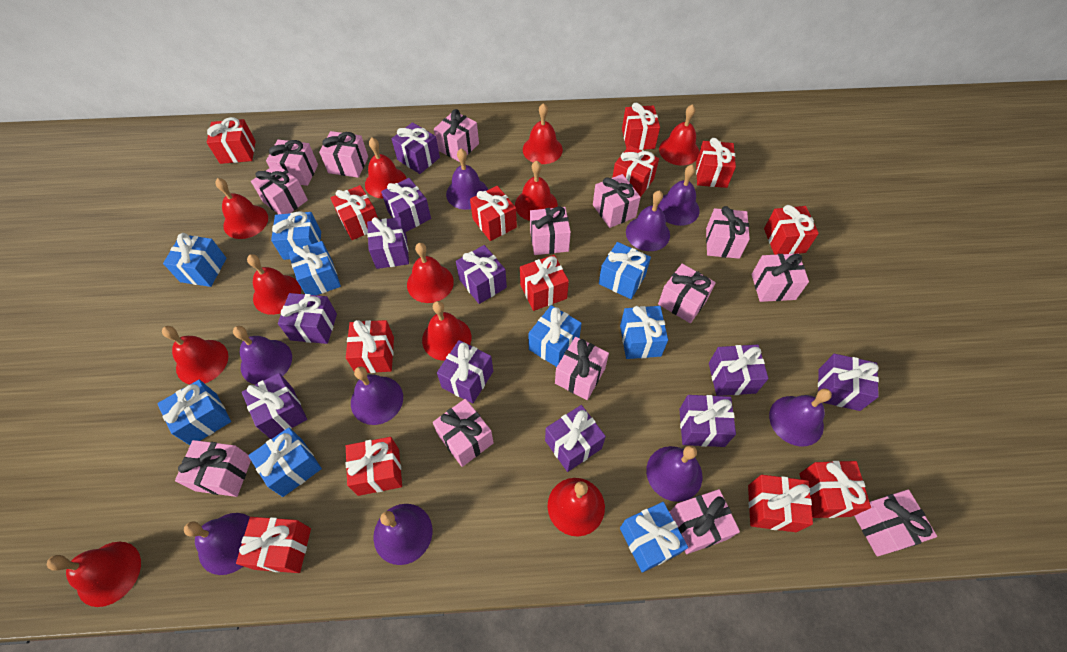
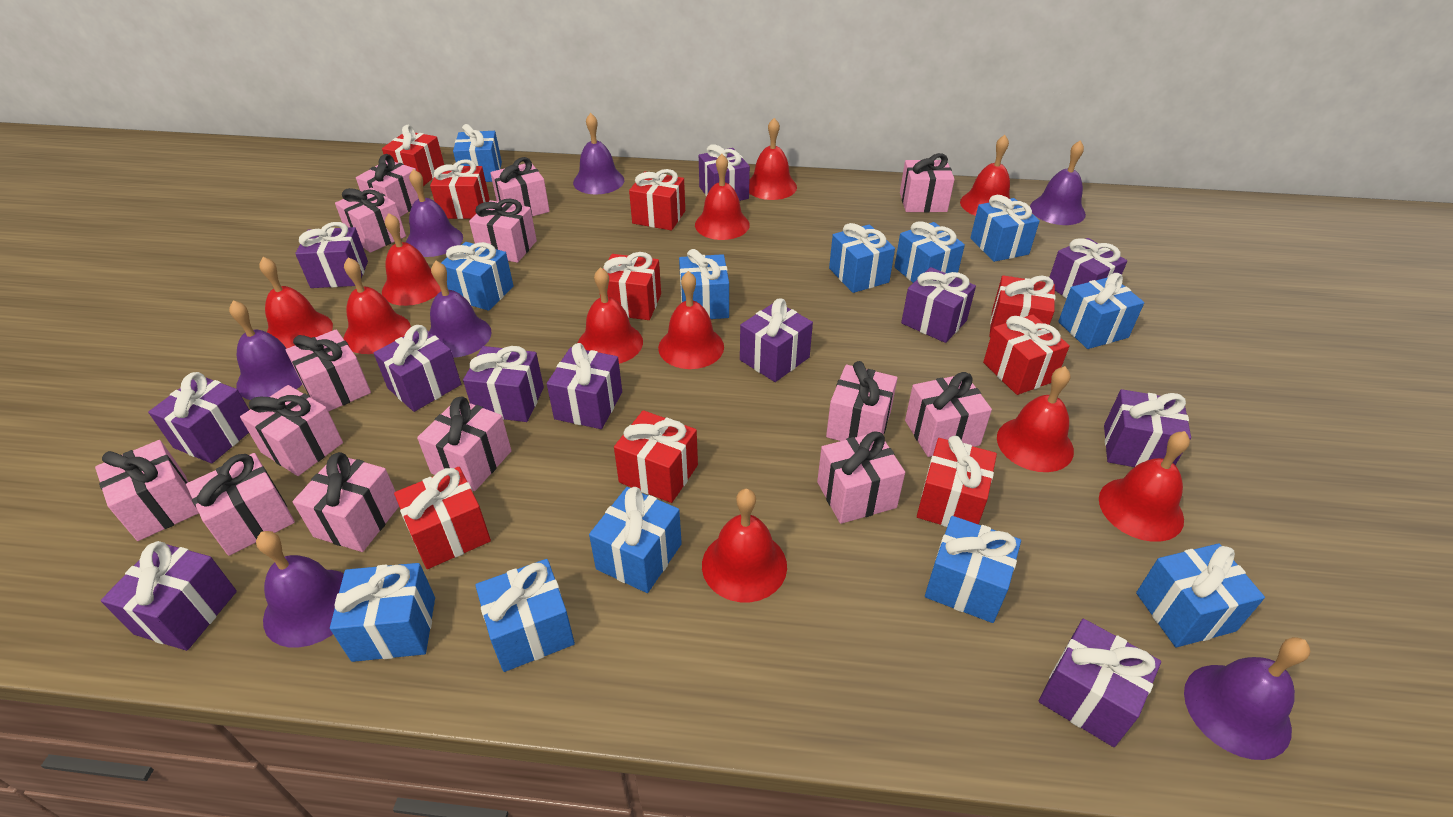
blue gift: [157,380,231,445] [163,233,226,287] [248,427,322,497] [271,211,321,260] [288,241,341,295] [528,305,582,367] [599,242,651,299] [620,306,668,359] [620,502,688,573] = 9 -> [330,563,435,662] [441,242,514,311] [453,124,502,182] [475,559,575,672] [589,487,682,593] [679,249,729,319] [829,223,895,293] [894,221,965,283] [925,516,1021,623] [970,195,1040,262] [1058,273,1144,349] [1136,543,1265,647] = 12
purple bell: [184,513,250,575] [233,326,292,385] [351,366,403,425] [373,504,432,565] [446,149,488,210] [626,190,670,251] [646,445,702,502] [658,165,700,226] [769,389,832,446] = 9 -> [229,300,302,400] [256,531,344,648] [406,169,463,257] [429,261,492,358] [573,113,624,195] [1030,140,1086,225] [1184,637,1310,760] = 7
purple gift: [242,373,307,439] [278,293,337,344] [367,217,409,269] [381,178,431,232] [392,122,440,174] [437,340,493,404] [456,245,507,304] [545,405,606,472] [679,395,736,447] [709,345,769,396] [818,354,879,411] = 11 -> [101,541,237,651] [148,372,249,463] [295,222,368,288] [374,325,461,412] [463,346,544,422] [547,343,622,429] [699,144,750,201] [740,298,813,382] [901,267,976,343] [1039,619,1161,747] [1049,238,1127,299] [1104,389,1191,467] = 12
red gift: [207,117,256,164] [236,517,311,573] [330,185,378,240] [346,320,394,373] [346,437,402,496] [470,186,517,241] [520,255,569,311] [612,145,659,197] [622,103,660,150] [696,138,736,188] [748,475,813,532] [764,205,819,255] [799,461,871,518] = 13 -> [382,125,444,186] [394,467,491,569] [430,159,490,219] [600,252,661,320] [614,410,698,503] [629,169,685,230] [917,436,997,527] [983,314,1070,395] [989,275,1055,337] = 9

